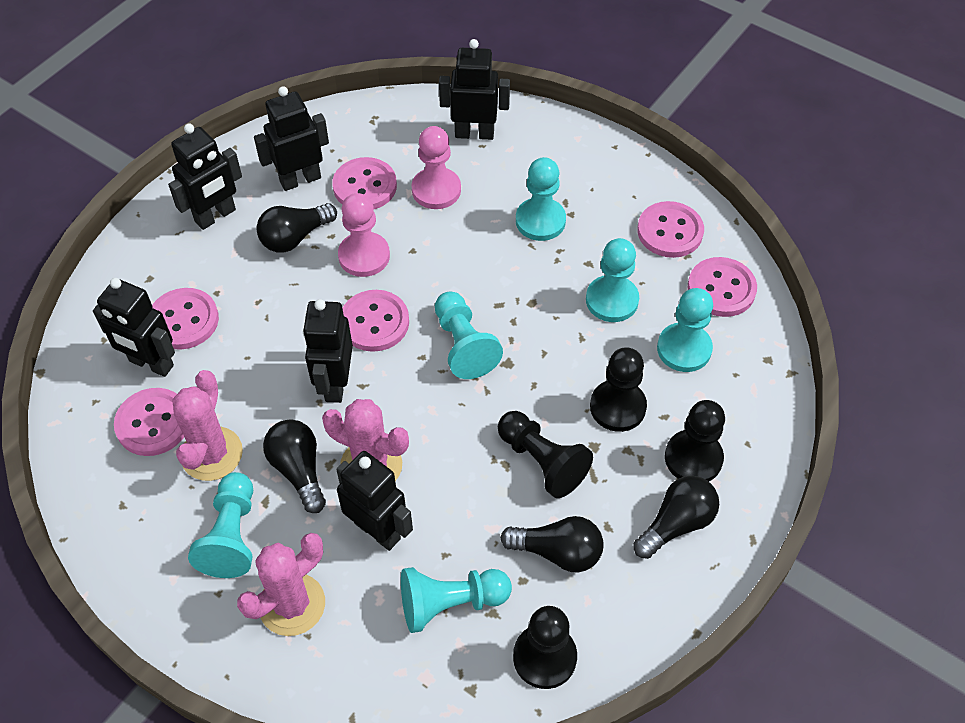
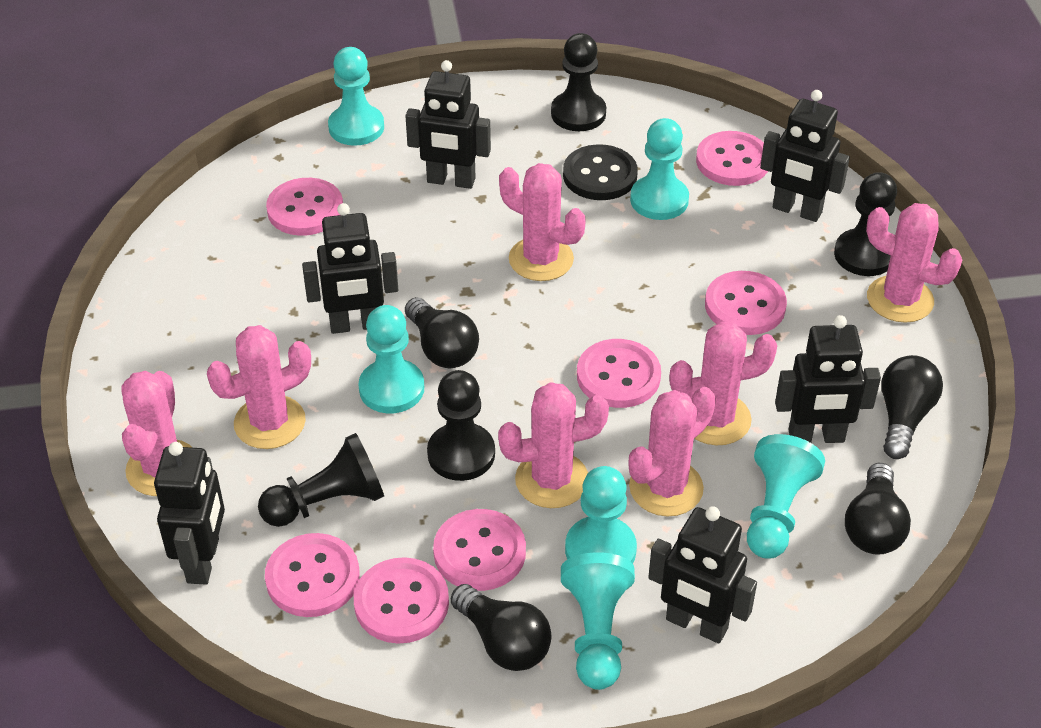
black button: none = 0 -> [563,144,638,200] = 1
pink button: [114,388,184,456] [152,288,219,350] [332,157,397,209] [342,290,409,352] [637,201,704,258] [687,257,757,317] = 6 -> [265,533,360,617] [266,178,343,236] [354,557,449,644] [433,509,526,591] [577,339,661,408] [696,131,768,186] [705,271,787,335] = 7
pink cactus: [172,370,243,481] [237,533,325,636] [322,399,409,481] = 3 -> [121,371,193,496] [207,325,311,449] [498,382,609,508] [499,163,586,281] [629,387,716,516] [669,322,777,446] [866,203,962,323] = 7
pink pawn: [338,193,390,277] [411,126,461,209] = 2 -> none = 0

